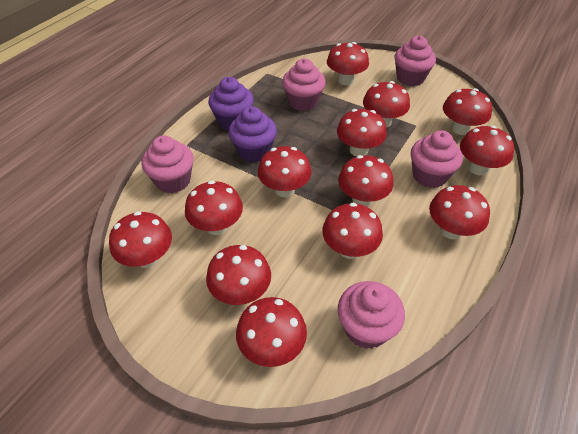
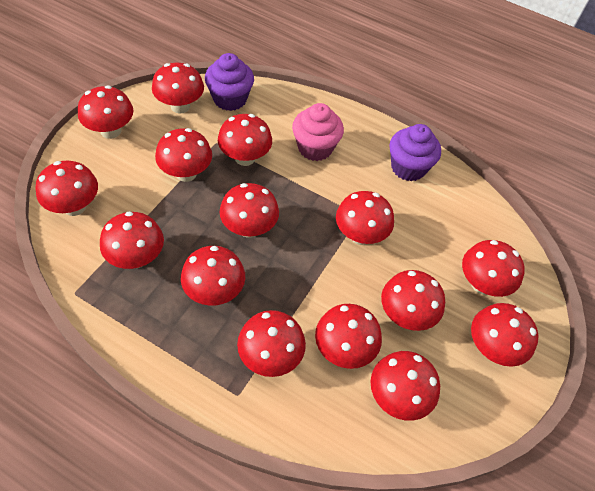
pink cupcake: [142,135,194,193] [282,59,326,111] [338,281,405,349] [394,36,436,86] [411,130,463,188] = 5 -> [292,103,344,161] = 1
red mushroom: [109,211,172,268] [185,180,243,235] [206,245,271,305] [236,297,307,367] [258,146,311,197] [322,203,383,259] [327,42,369,85] [337,109,387,157] [338,155,394,207] [363,81,410,127] [429,185,490,239] [443,88,492,135] [460,125,514,175] = 13 -> [35,161,98,216] [78,85,134,139] [100,212,164,269] [152,63,204,113] [155,128,212,182] [181,246,245,306] [218,114,272,166] [220,183,279,238] [237,310,306,377] [315,304,382,369] [336,191,394,245] [370,351,440,421] [381,270,445,331] [462,240,525,297] [471,303,538,367] = 15

